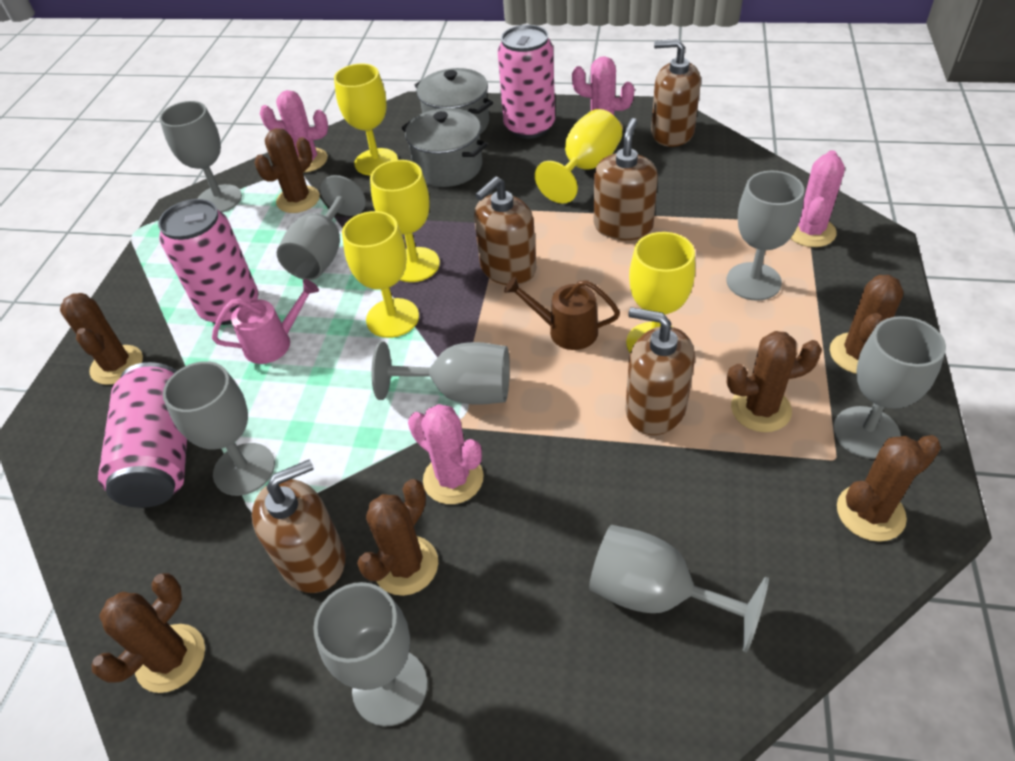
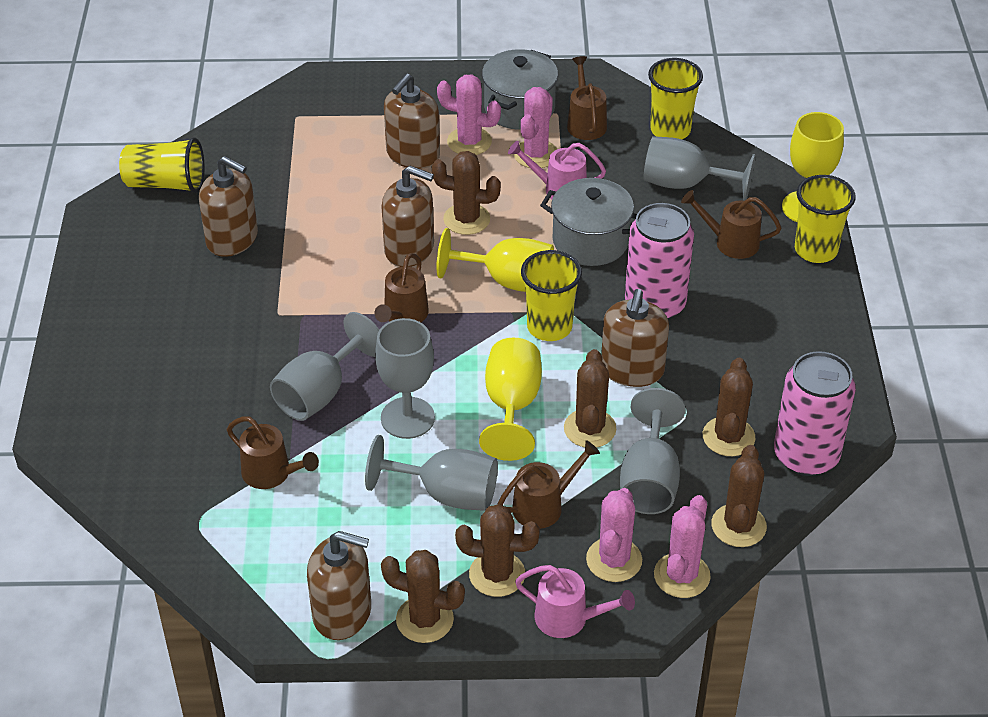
brown cactus: [60,293,143,385] [91,573,205,693] [254,128,320,213] [357,479,438,596] [726,331,822,432] [830,275,903,374] [837,435,941,542] = 7 -> [381,550,465,643] [432,151,501,235] [455,504,540,597] [564,349,616,448] [703,358,755,456] [711,445,767,547] = 6
brown watering can: [504,277,620,350] = 1 -> [227,416,319,489] [374,253,429,322] [498,440,600,529] [567,56,607,140] [681,190,781,259] = 5
grey goblet: [160,101,242,212] [163,361,275,496] [277,175,366,280] [313,582,427,727] [371,341,510,405] [589,525,769,653] [727,171,804,301] [833,316,946,459] = 8 -> [270,312,379,421] [365,435,498,511] [375,318,435,439] [620,388,686,514] [643,136,756,201] = 5
pink can: [98,362,187,508] [158,199,258,325] [498,25,555,139] = 3 -> [625,203,694,320] [774,351,856,476] = 2
pink watering can: [212,279,319,364] = 1 -> [508,141,606,200] [515,565,635,638] = 2
yellow cup: none = 0 -> [119,138,205,193] [521,250,582,341] [648,58,703,139] [795,175,856,263] = 4
yellow goblet: [334,64,398,175] [342,211,419,338] [370,160,440,282] [535,109,622,204] [626,232,695,353] = 5 -> [437,228,554,292] [479,338,542,461] [782,112,844,222] = 3

